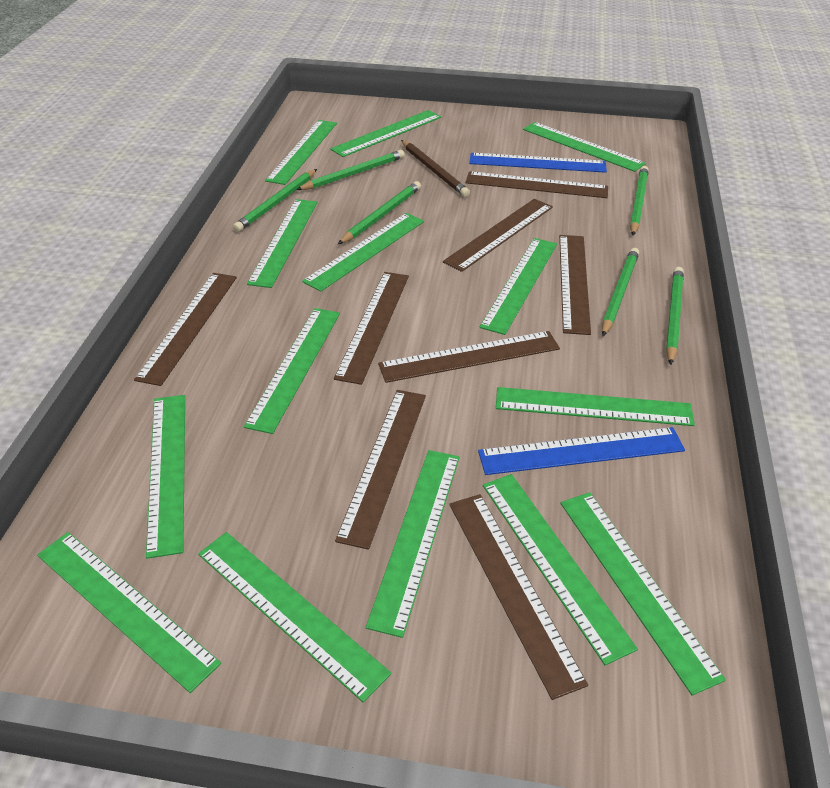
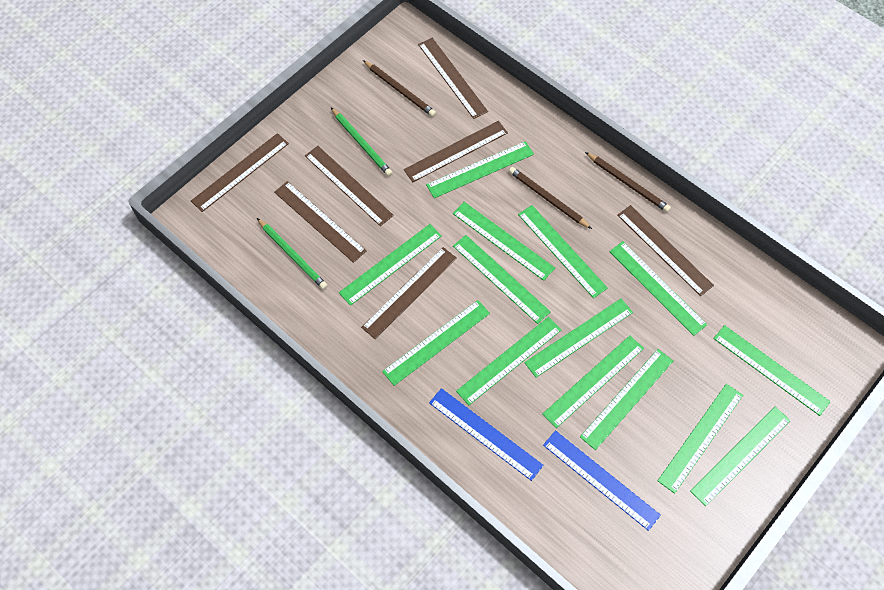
brown pencil: [401,140,470,197] = 1 -> [363,60,436,117] [509,167,592,229] [585,152,671,212] = 3
brown ruler: [134,273,237,386] [334,272,409,385] [335,390,426,550] [378,331,560,383] [443,199,553,272] [449,494,588,700] [465,171,608,198] [559,235,591,335] = 8 -> [191,133,289,212] [274,181,366,263] [305,146,394,226] [361,247,457,339] [404,121,508,182] [418,38,488,119] [617,205,714,296] = 7
green pencil: [233,169,317,232] [296,150,405,190] [338,181,421,244] [602,248,639,336] [630,166,649,236] [666,267,684,365] = 6 -> [257,218,328,290] [331,107,393,176] = 2

